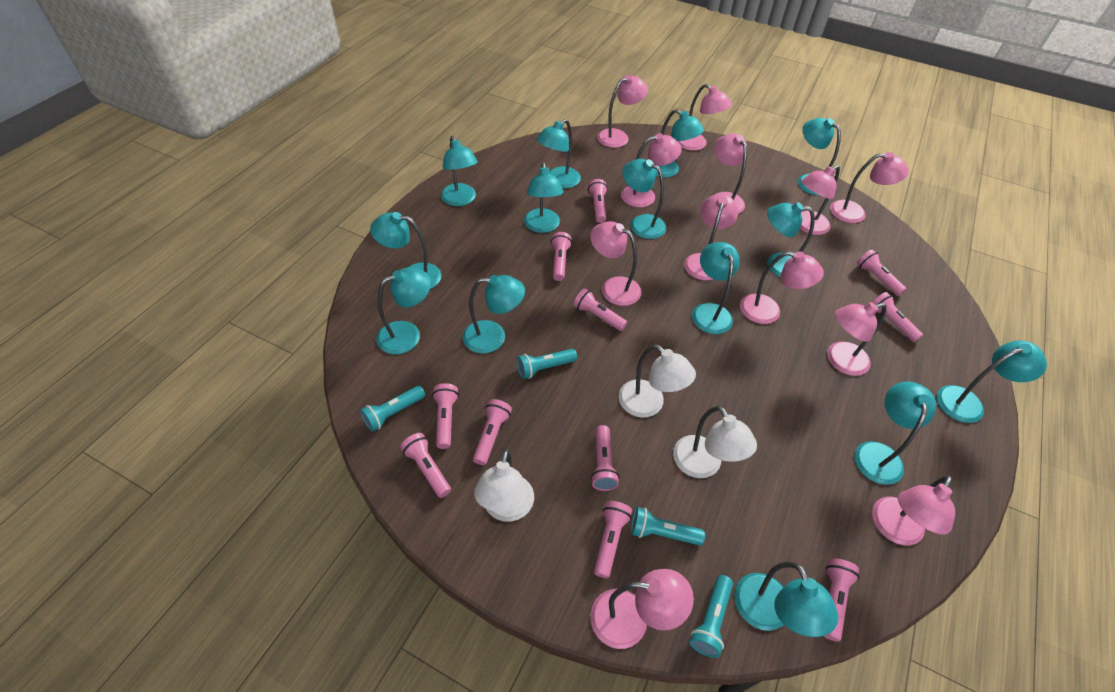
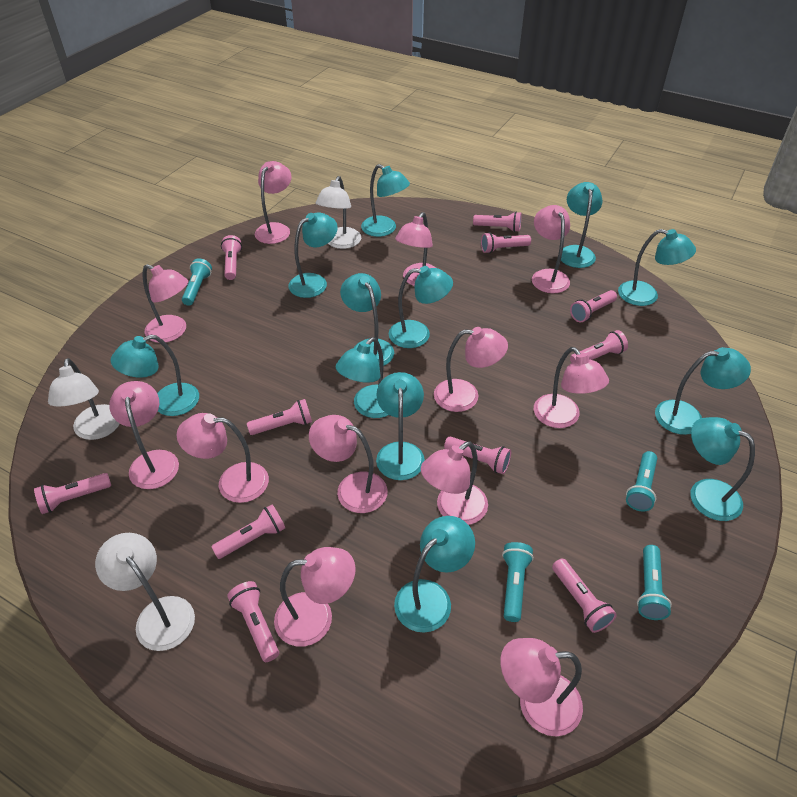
turquoise lamp: [370,212,441,289] [376,267,431,354] [441,136,478,206] [462,275,525,353] [524,162,564,233] [537,119,581,188] [622,159,666,239] [655,109,704,178] [692,242,739,334] [734,562,839,637] [767,202,815,277] [798,118,841,195] [854,381,936,485] [937,340,1047,423] = 14 -> [111,335,199,416] [288,212,338,298] [336,337,388,418] [340,273,394,367] [361,164,410,237] [376,372,425,480] [389,266,453,348] [394,516,475,633] [561,182,603,268] [618,229,696,306] [655,347,751,435] [690,417,755,521] = 12

